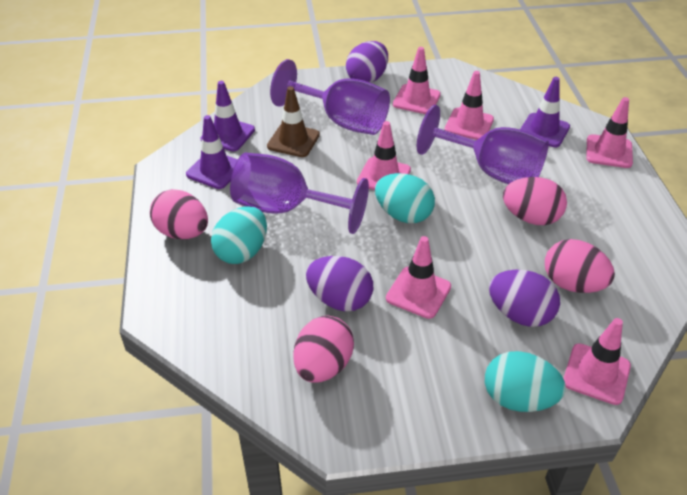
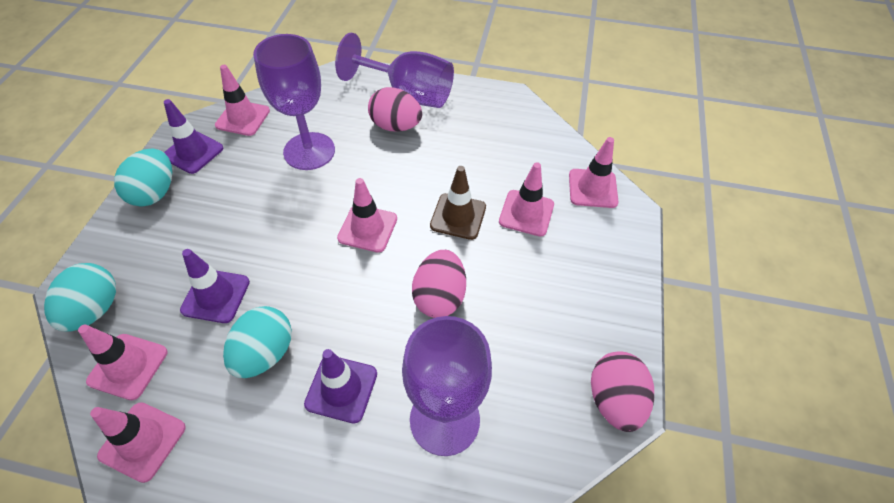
pink egg: [150,189,208,239] [293,316,354,383] [503,177,567,225] [545,239,615,293] = 4 -> [368,87,422,132] [412,250,466,318] [591,351,654,432] = 3
purple egg: [306,256,373,312] [346,41,388,83] [489,270,560,327] = 3 -> none = 0

